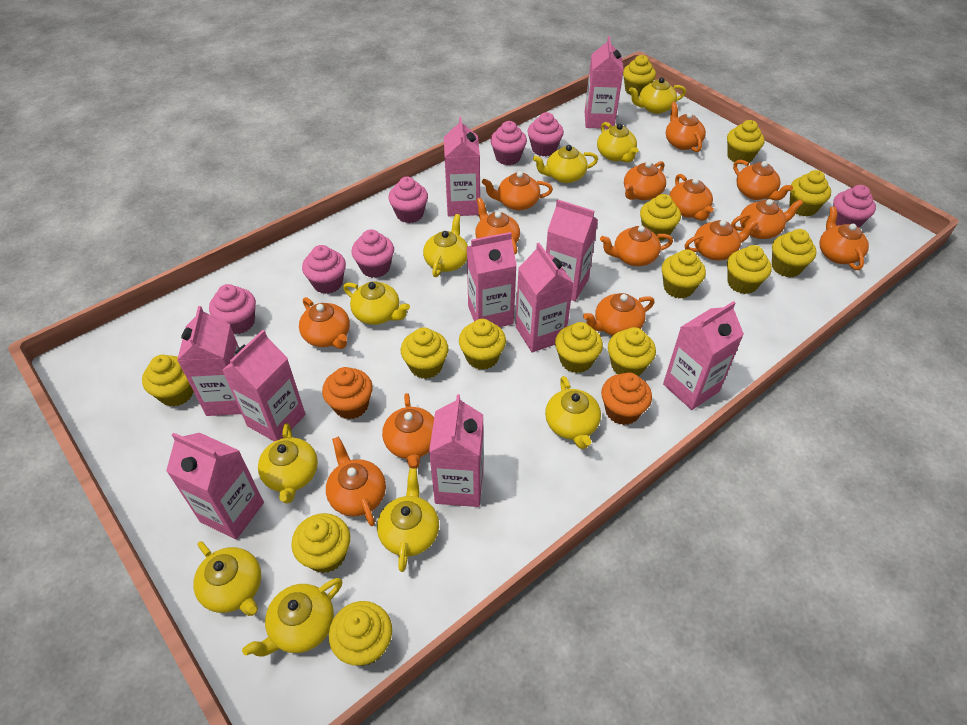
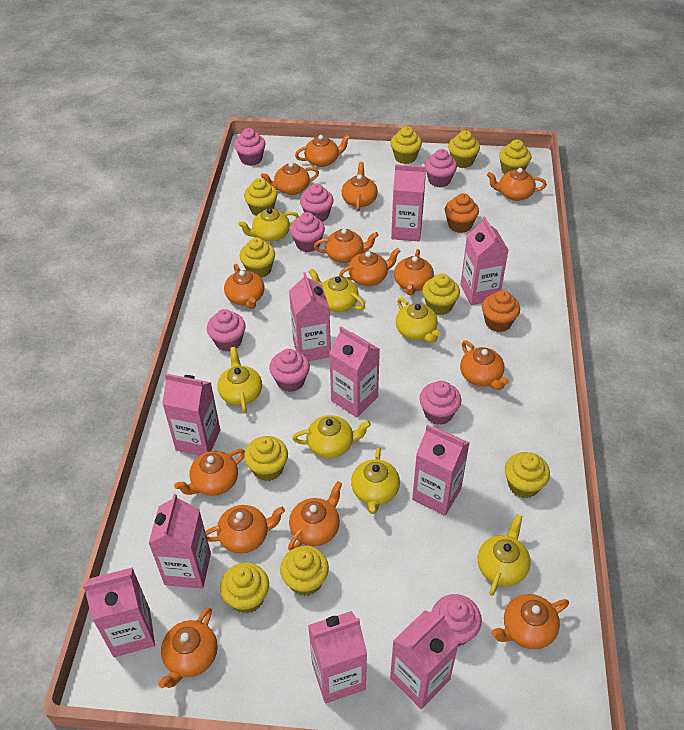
pink cupcake: [209,284,256,334] [302,245,346,294] [352,229,394,278] [388,177,428,223] [490,121,527,165] [528,112,564,156] [833,185,876,228] = 7 -> [207,309,245,351] [234,128,266,166] [269,349,310,392] [290,212,325,252] [300,184,334,222] [419,381,461,425] [425,149,457,187] [432,594,482,646] = 8
yellow cupcake: [142,355,194,407] [291,513,350,573] [329,601,392,666] [401,327,449,379] [459,319,506,370] [555,322,603,373] [608,327,656,376] [623,55,656,96] [640,194,681,241] [662,249,706,299] [727,120,764,163] [727,245,772,294] [772,229,816,277] [789,170,831,217] = 14 -> [220,563,269,614] [240,238,275,278] [244,178,277,216] [244,436,288,481] [280,546,329,596] [390,126,422,164] [422,274,460,315] [448,130,480,168] [499,140,532,174] [505,452,550,498] = 10
yellow teapot: [193,541,261,616] [242,578,342,656] [258,423,318,504] [343,281,410,325] [377,468,439,572] [423,214,468,277] [533,145,598,183] [545,376,601,449] [597,122,639,162] [629,77,686,114] = 10 -> [218,347,262,413] [238,208,299,242] [292,415,371,458] [309,269,365,312] [351,447,400,514] [396,298,441,343] [478,514,531,596] = 7

